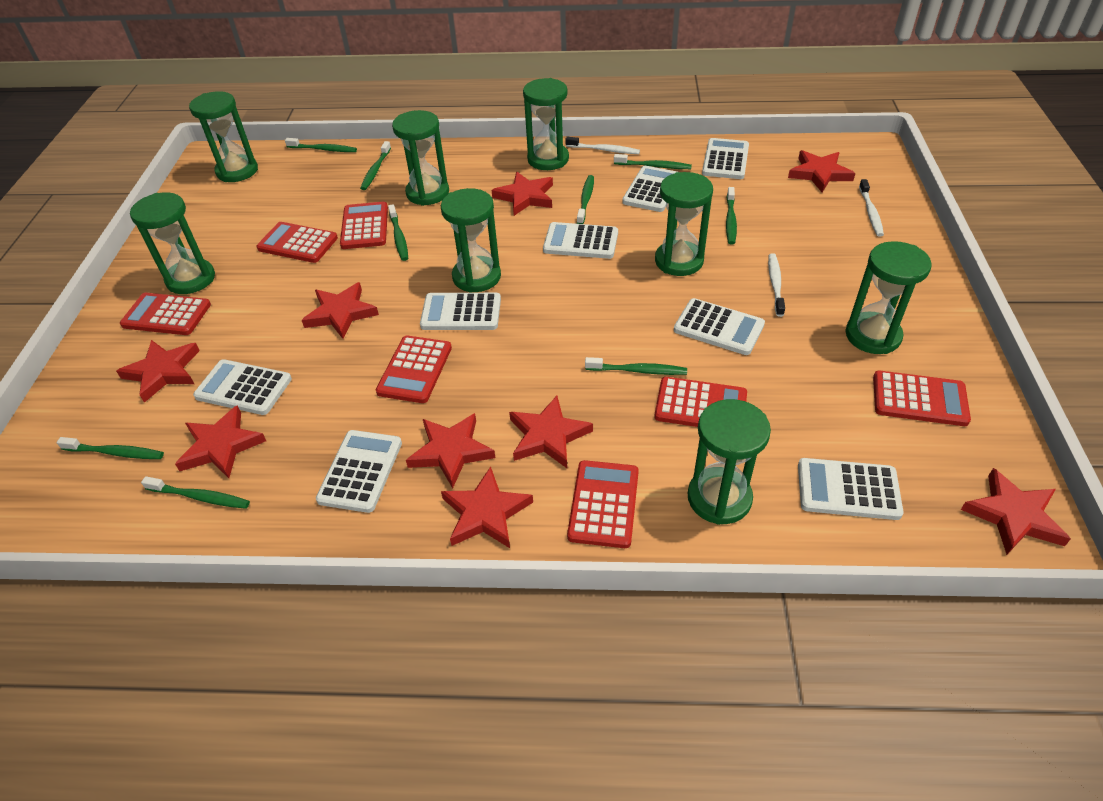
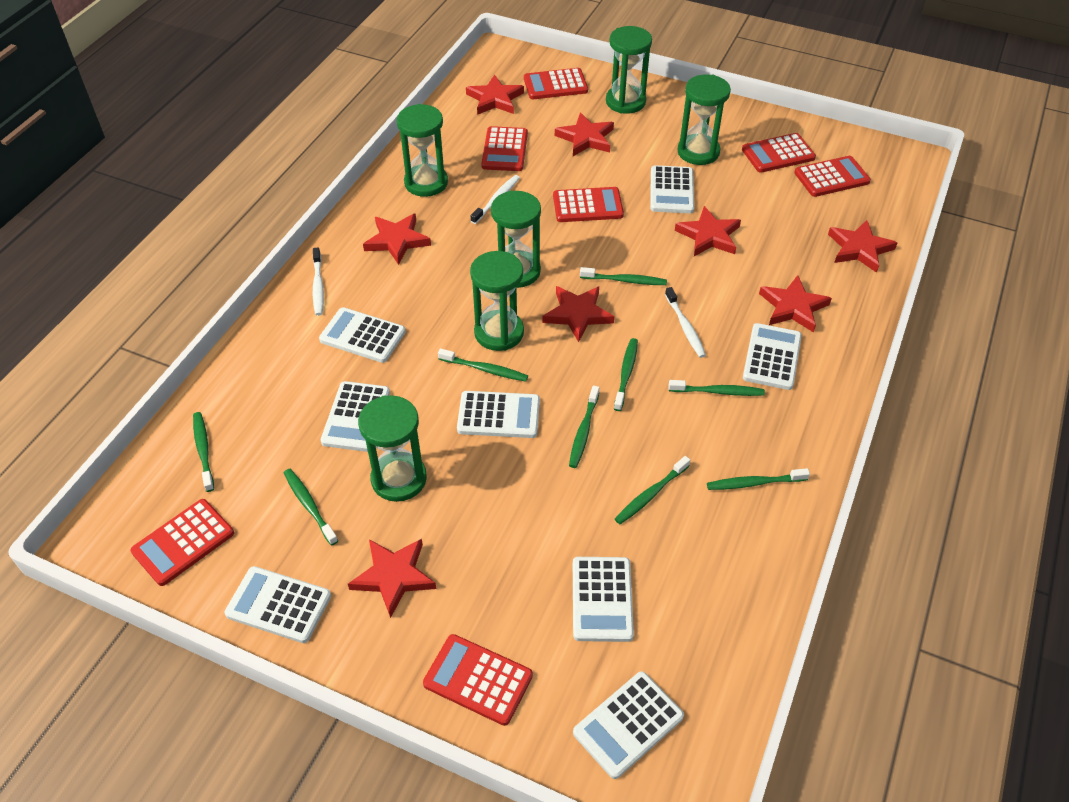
green hourglass: [130,193,215,294] [189,91,258,182] [392,110,449,206] [441,188,501,293] [523,78,569,170] [655,172,713,276] [688,399,771,525] [845,241,932,354] = 8 -> [358,396,427,502] [397,104,448,197] [470,251,524,351] [491,191,541,288] [606,26,652,114] [677,74,731,165] = 6
red star: [116,340,200,403] [175,405,266,478] [302,282,379,339] [406,413,495,488] [441,467,533,548] [492,172,553,216] [509,396,593,468] [788,150,855,192] [961,468,1071,555] = 9 -> [348,539,436,618] [363,213,431,265] [466,75,524,115] [542,286,614,342] [555,113,614,156] [675,206,741,256] [759,275,832,333] [828,220,898,273] = 8

